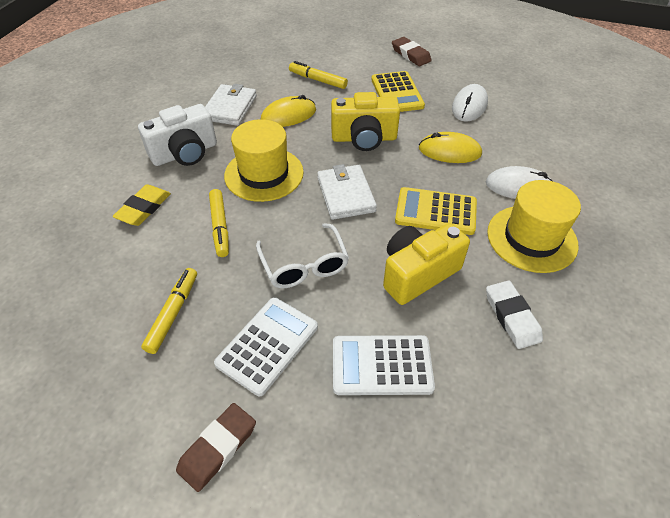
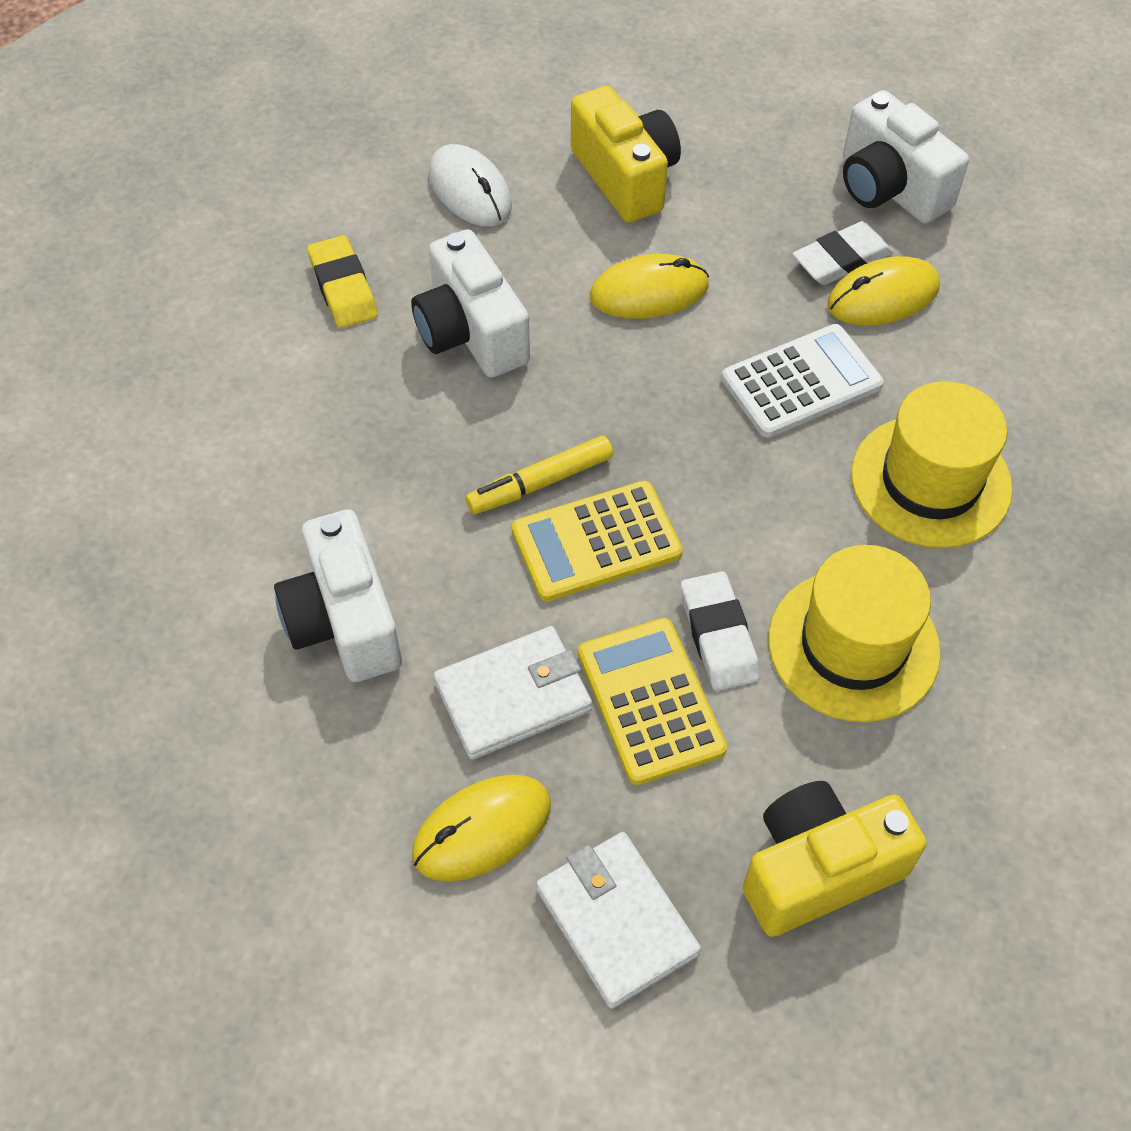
brown eraser: [176,403,256,492] [392,37,432,66] = 2 -> none = 0
white calculator: [214,297,318,396] [333,335,435,395] = 2 -> [721,324,884,438] = 1
white camera: [138,104,217,166] = 1 -> [274,509,402,682] [411,229,530,378] [843,90,969,224] = 3
white eraser: [486,280,543,349] = 1 -> [681,571,760,691] [792,221,893,285] = 2
white glasses: [256,223,349,288] = 1 -> none = 0
white mouse: [452,84,488,122] [486,166,552,199] = 2 -> [429,144,512,227] = 1
yellow marker: [141,268,197,354] [209,189,229,257] [289,61,348,89] = 3 -> [465,435,613,514] = 1
yellow mouse: [261,95,316,127] [419,132,482,163] = 2 -> [412,775,551,882] [590,254,709,319] [827,256,940,326] = 3

